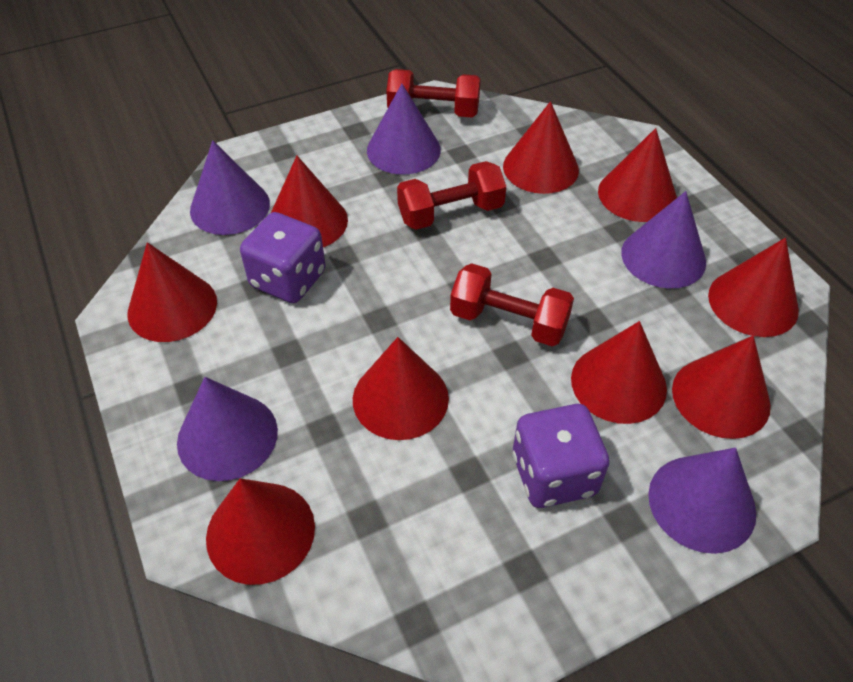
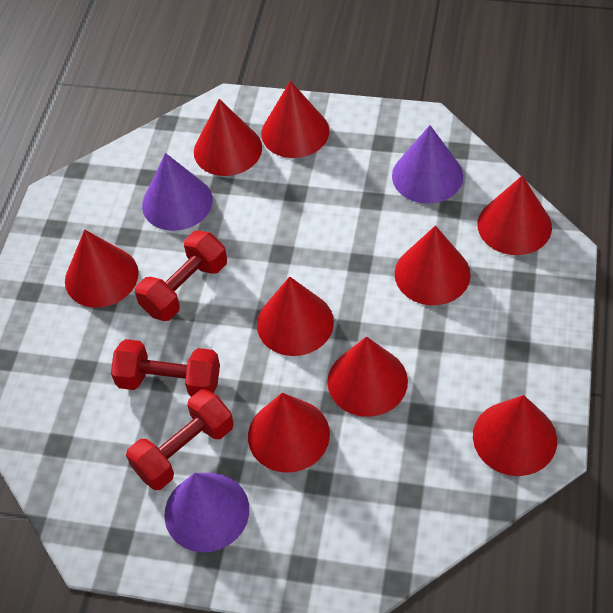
purple cone: [177,377,278,481] [190,140,270,235] [367,84,441,174] [621,191,706,289] [648,448,756,554] = 5 -> [142,153,213,231] [164,473,249,552] [392,125,463,204] = 3
purple dice: [240,212,326,303] [513,404,609,508] = 2 -> none = 0

